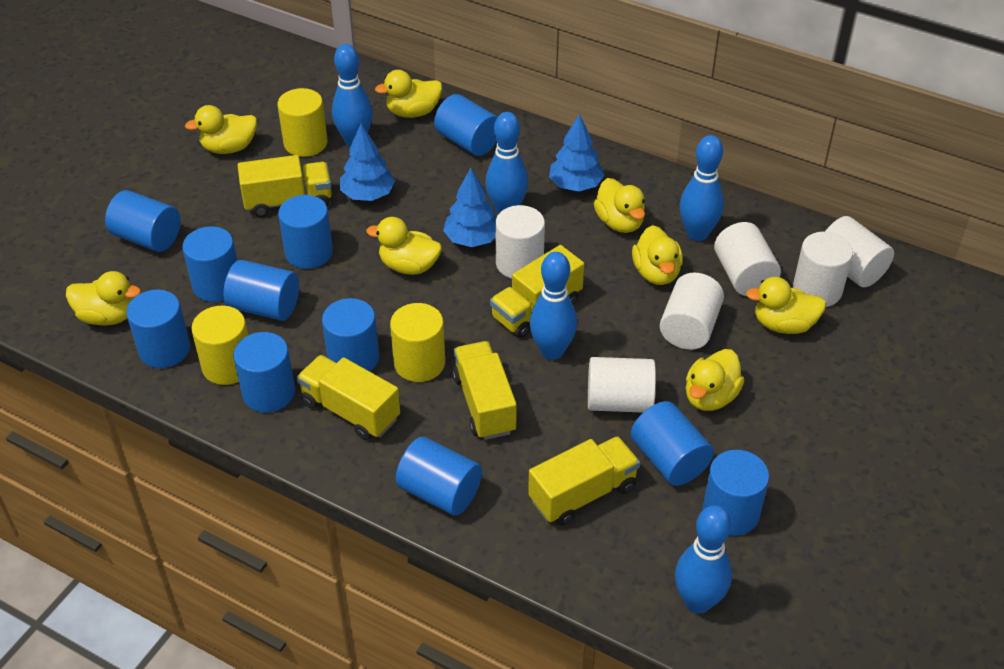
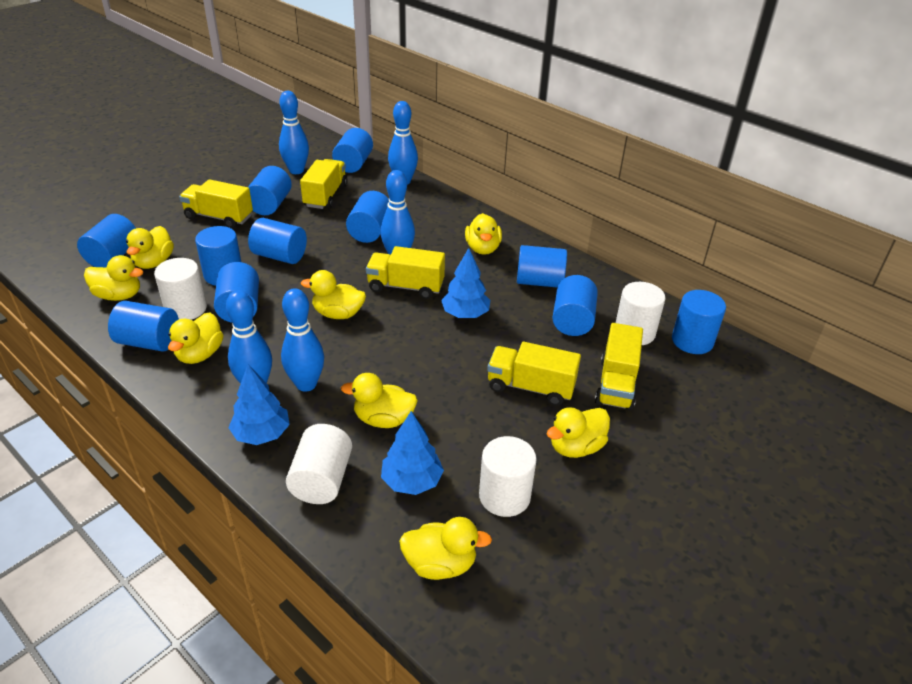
white cylinder: [495,205,545,279] [588,357,656,413] [660,273,724,350] [714,222,781,296] [793,232,853,307] [825,216,894,287] = 6 -> [154,258,207,320] [286,424,352,504] [479,436,537,517] [616,282,666,345] = 4
yellow cylinder: [191,306,248,385] [277,88,327,157] [390,303,445,382] = 3 -> none = 0

